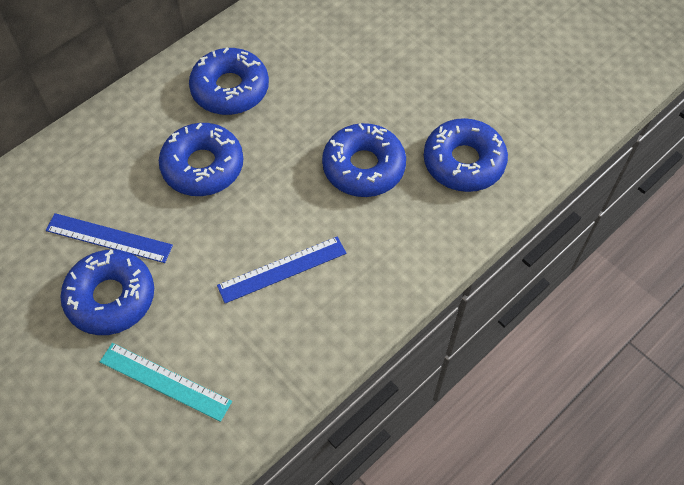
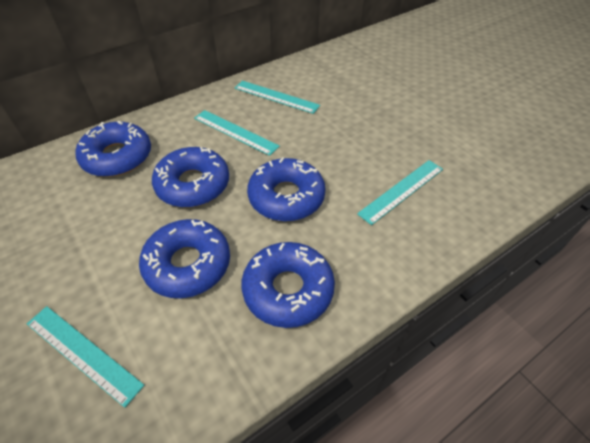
blue ruler: [46,213,173,263] [217,236,346,304] = 2 -> none = 0
turquoise ruler: [100,343,232,422] = 1 -> [27,306,144,408] [194,110,280,156] [235,81,320,114] [357,160,443,225] = 4

